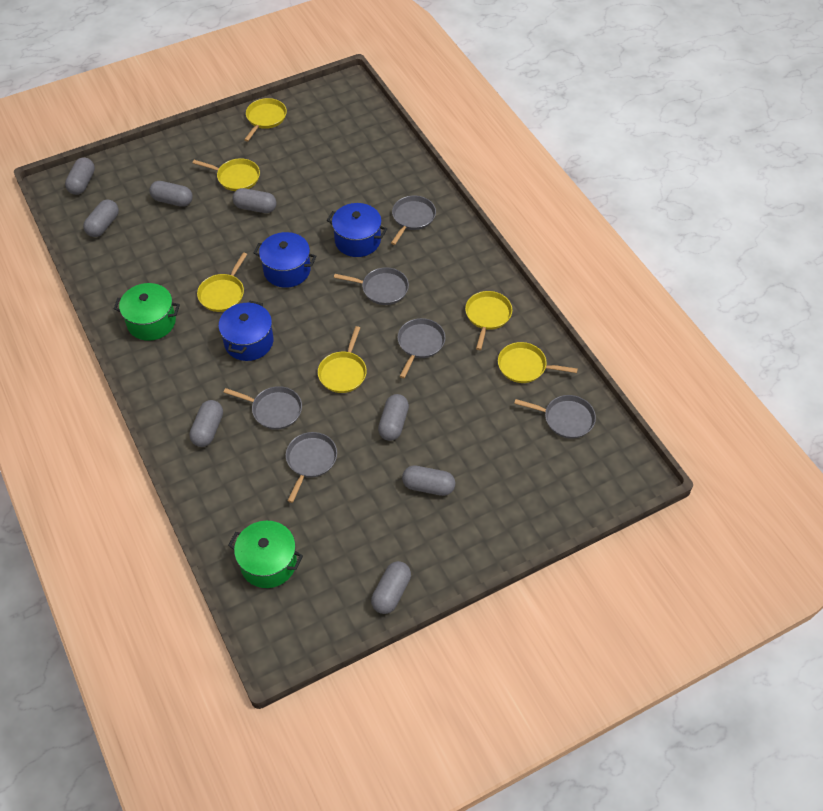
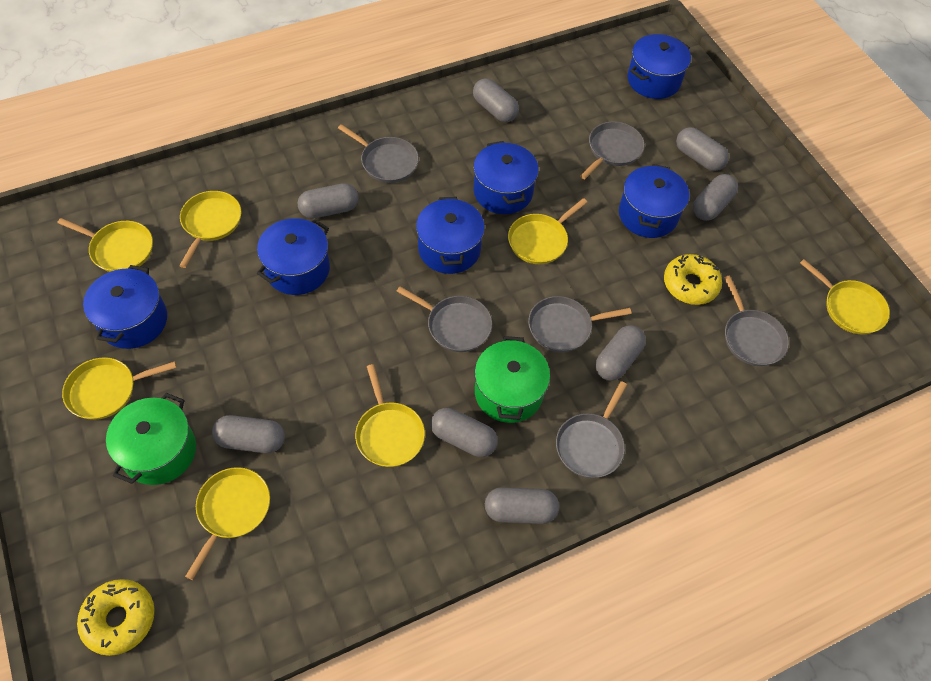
blue pot: [218,301,273,361] [254,232,316,288] [327,203,387,257] = 3 -> [83,265,167,349] [257,218,330,295] [416,197,485,274] [473,141,539,214] [619,164,689,238] [628,34,691,99] = 6
yellow donut: none = 0 -> [77,579,155,656] [664,254,722,305] = 2
yellow pan: [192,158,260,191] [197,252,247,312] [244,98,287,142] [318,326,367,393] [465,291,512,350] [498,342,578,383] = 6 -> [57,218,153,272] [62,357,177,420] [179,191,241,268] [185,467,270,580] [355,364,425,467] [508,198,588,264] [800,259,890,335] = 7

